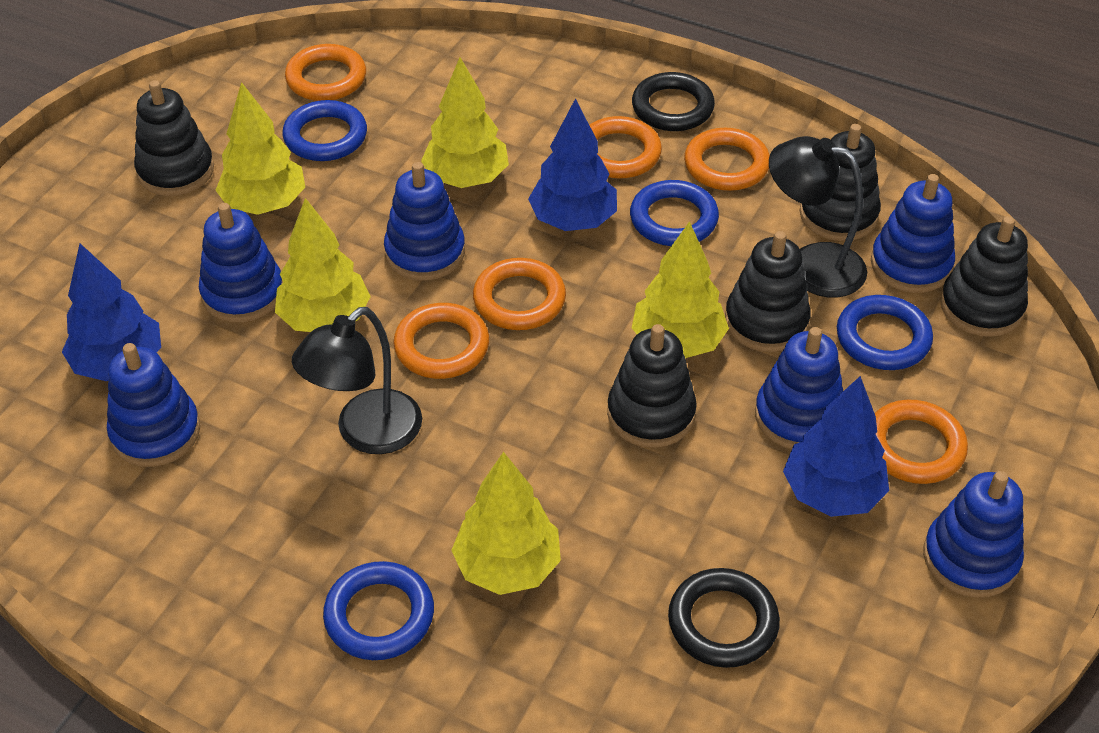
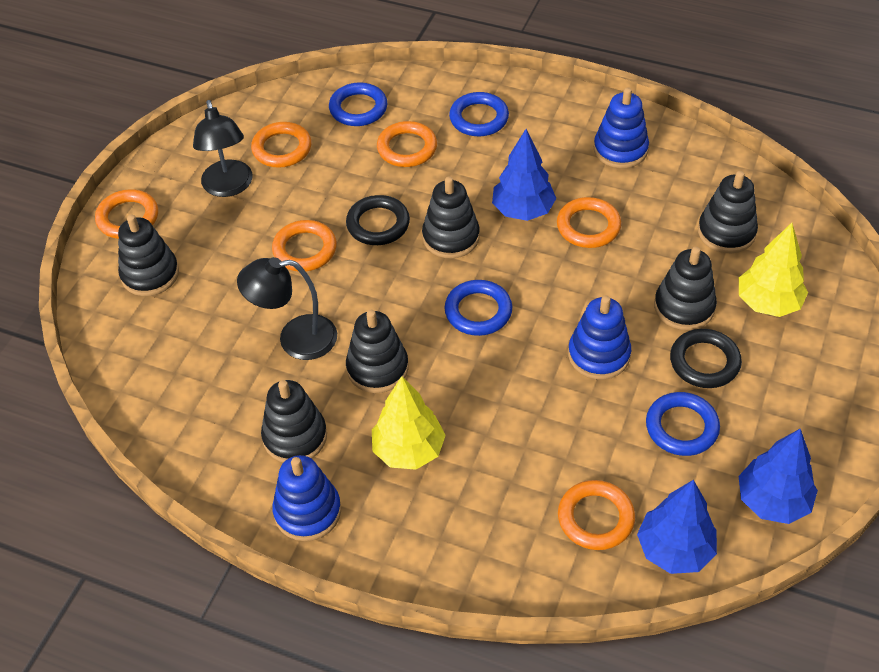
black stacking toy: [134,80,214,196] [607,324,697,448] [725,231,811,352] [799,124,881,241] [940,216,1028,337] = 5 -> [118,214,179,296] [261,380,327,463] [346,310,409,393] [422,176,480,258] [654,247,717,330] [698,171,758,253] = 6
blue stacking toy: [107,343,200,467] [199,203,283,322] [384,162,465,281] [755,327,843,449] [871,174,955,293] [923,471,1024,598] = 6 -> [272,455,341,541] [568,296,631,380] [594,87,649,168] = 3
yellow tree: [216,82,305,215] [275,198,371,332] [421,57,509,188] [451,452,561,595] [632,221,729,358] = 5 -> [372,376,446,470] [739,223,808,317] = 2

